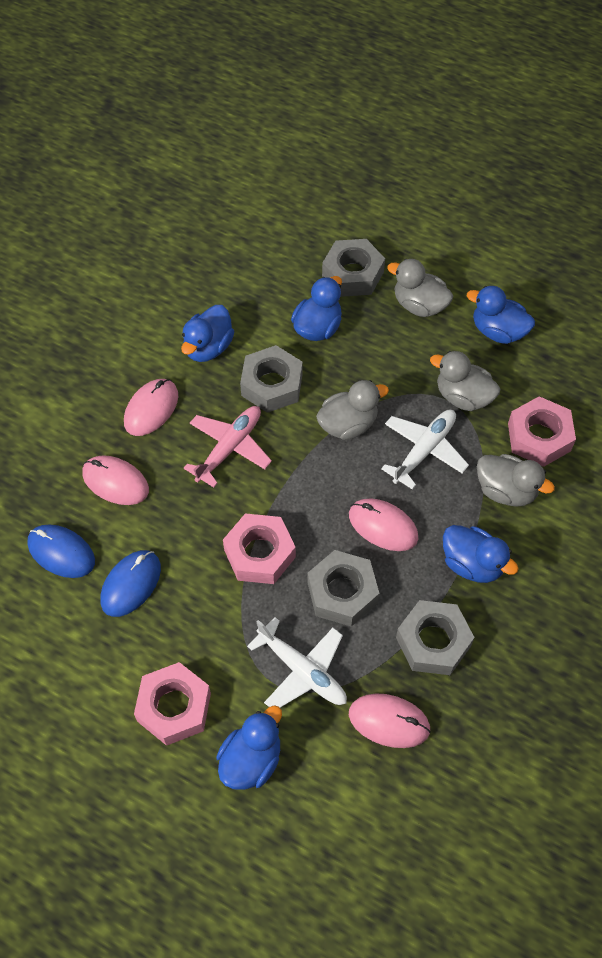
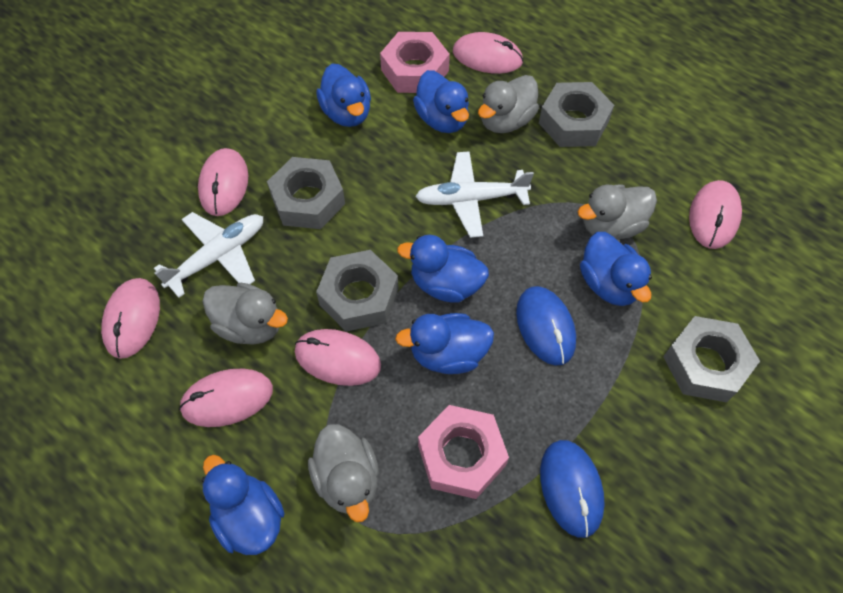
blue duck: [181,305,234,362] [216,705,282,790] [291,276,342,341] [443,525,519,583] [467,286,535,344] = 5 -> [202,455,285,555] [316,64,371,127] [395,313,494,374] [397,235,489,303] [413,70,469,133] [580,232,652,306] = 6
pink mouse: [82,455,149,505] [124,379,178,436] [349,499,418,551] [349,694,431,748] = 4 -> [101,278,160,359] [179,368,273,427] [198,148,248,216] [295,329,381,386] [453,32,523,74] [689,180,742,249] = 6
pink nut: [134,662,211,746] [223,513,296,584] [508,396,576,467] = 3 -> [380,32,450,93] [418,405,509,499] = 2
pink plane: [184,406,272,487] = 1 -> none = 0

